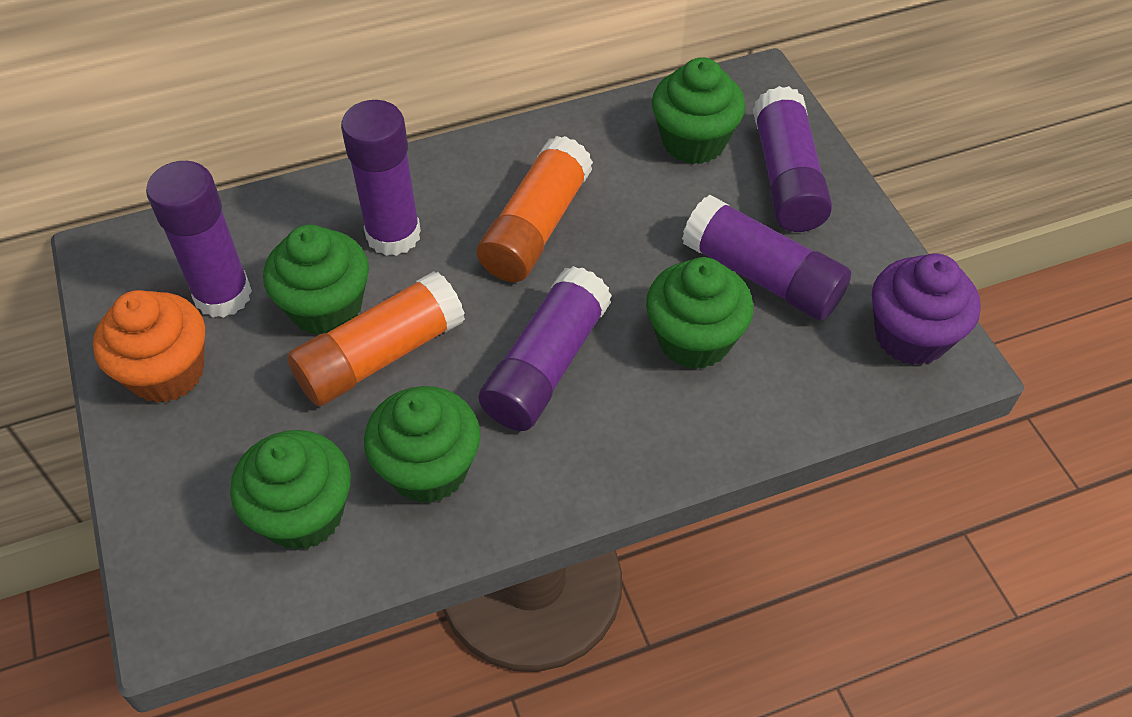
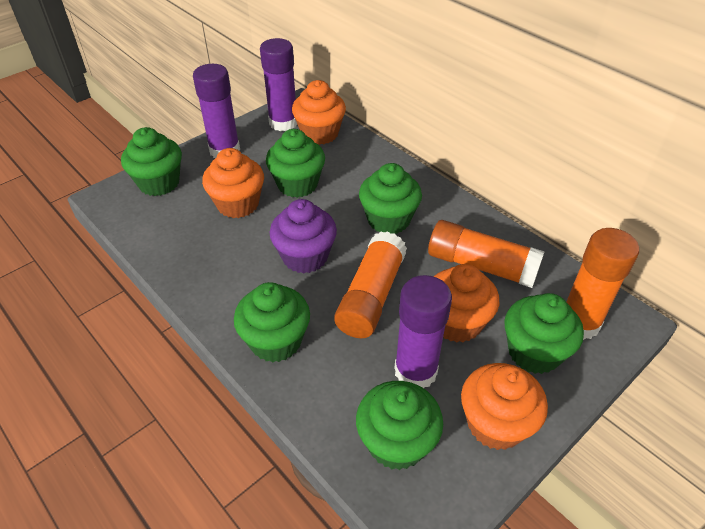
green cupcake: [230,430,351,550] [263,225,369,336] [364,386,481,503] [646,257,754,369] [652,57,746,164] = 5 -> [121,127,182,196] [234,282,310,363] [266,129,325,198] [356,381,443,470] [359,163,422,234] [504,293,584,374] = 6
orange cupcake: [93,290,205,403] = 1 -> [202,148,264,218] [292,80,346,145] [433,264,499,343] [461,363,548,450] = 4
orange glue stick: [287,271,465,406] [477,136,593,282] = 2 -> [334,231,407,338] [428,220,545,288] [566,228,639,340] = 3
purple glue stick: [146,161,252,318] [341,100,421,256] [479,266,612,431] [682,195,851,320] [753,86,832,232] = 5 -> [193,64,240,158] [260,38,297,131] [394,275,452,388] = 3

